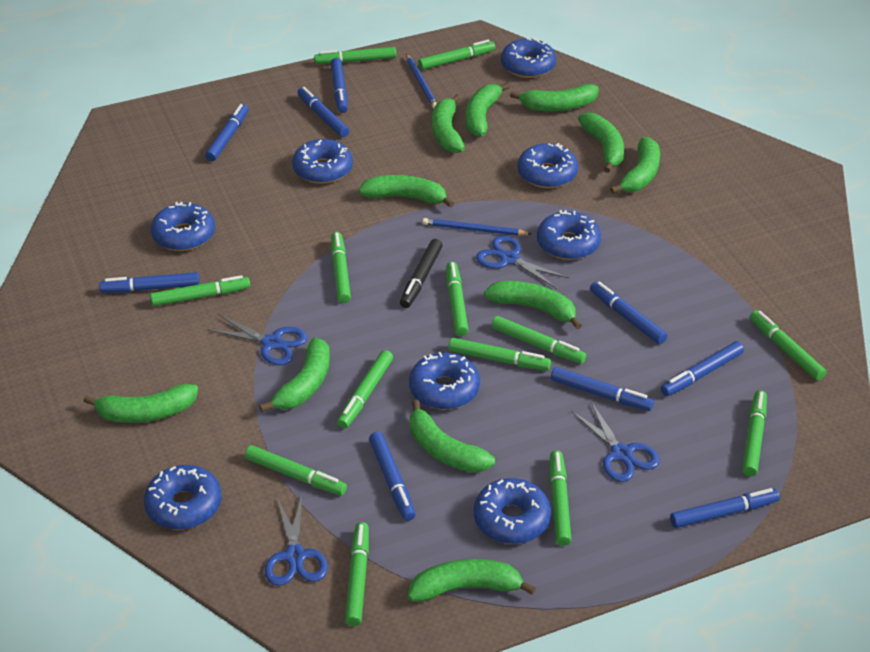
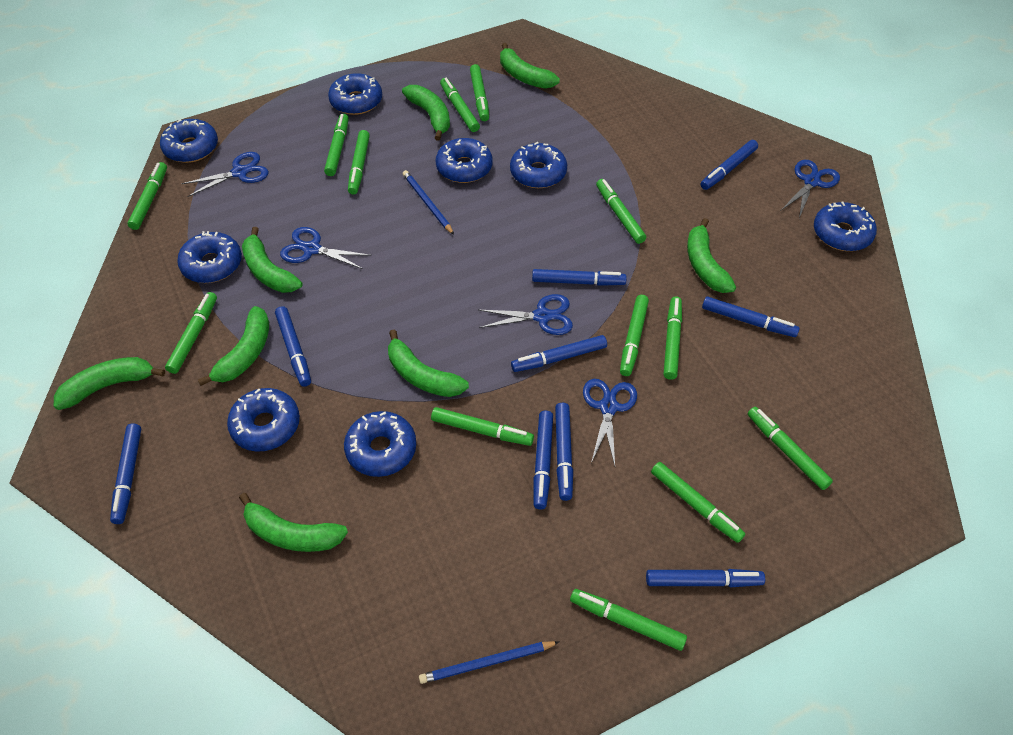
black marker: [400,239,443,308] = 1 -> none = 0
blue scissors: [207,314,307,365] [265,496,328,586] [476,236,569,289] [571,401,660,482] = 4 -> [181,152,269,197] [280,227,372,269] [479,294,573,335] [583,379,637,466] [781,160,840,218] = 5
green banana: [83,384,198,423] [259,337,330,412] [358,175,454,208] [408,559,536,602] [410,399,495,473] [432,94,465,153] [466,82,510,137] [484,281,582,329] [510,84,599,111] [578,112,624,173] [610,137,660,194] = 11 -> [54,357,165,410] [198,306,269,386] [239,493,348,552] [242,227,302,293] [388,329,469,397] [402,85,450,141] [500,43,560,89] [687,218,736,293] = 8

